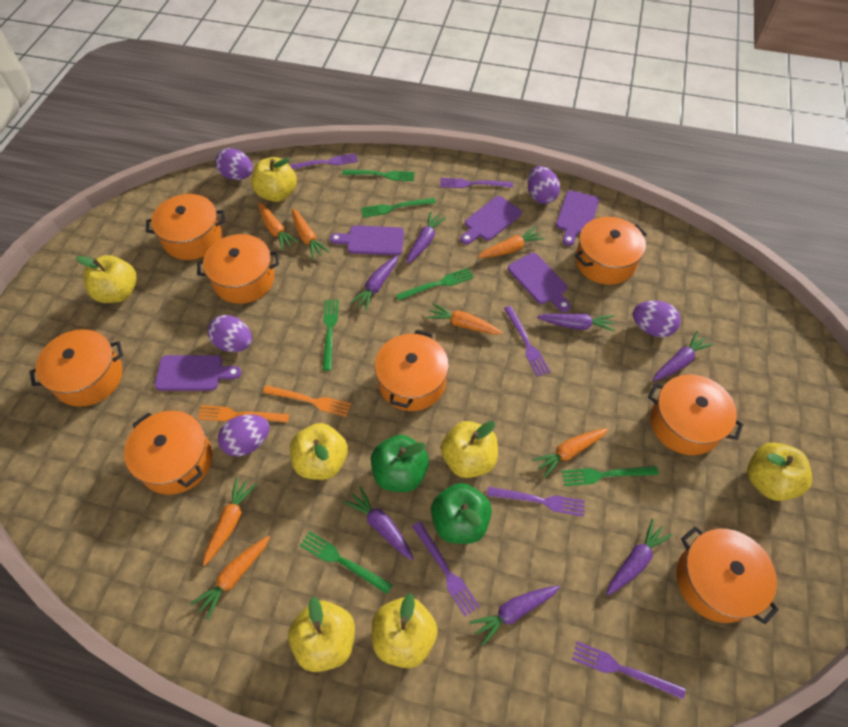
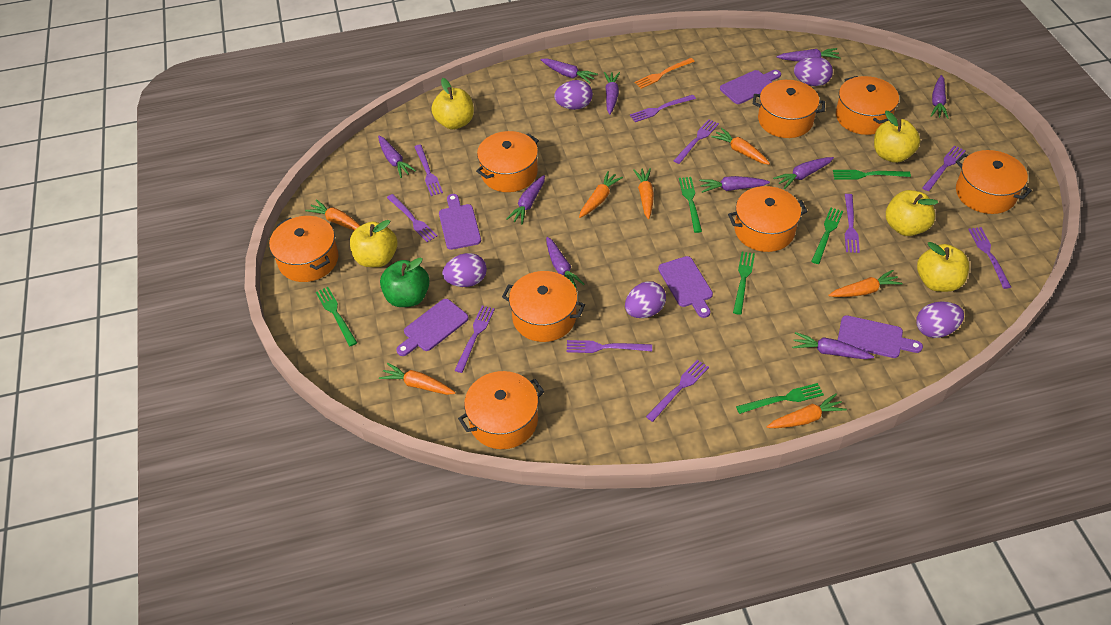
green apple: [371,435,429,492] [431,483,492,544] = 2 -> [380,257,430,307] = 1
orange fork: [197,405,289,423] [263,385,351,417] = 2 -> [635,58,695,89] = 1
purple carrot: [343,486,414,560] [350,255,398,311] [407,212,447,264] [469,585,560,646] [537,314,616,332] [606,519,672,596] [653,331,713,381] = 7 -> [378,136,416,178] [506,175,545,224] [540,58,598,83] [546,237,585,288] [604,72,620,115] [699,176,770,193] [773,157,834,189] [777,48,841,61] [792,332,874,359] [931,75,948,119] = 10
purple fork: [289,153,358,169] [412,521,480,616] [440,178,513,188] [487,487,585,517] [504,306,550,377] [572,641,685,700] = 6 -> [387,194,438,242] [414,144,443,196] [454,306,495,373] [566,340,652,353] [630,95,696,122] [646,360,709,422] [674,119,719,164] [845,194,860,253] [922,145,966,191] [968,227,1011,289] = 10
yellow apple: [76,255,137,303] [252,157,297,202] [288,597,355,672] [290,423,348,480] [372,593,438,668] [441,421,498,478] [747,442,812,501] = 7 -> [350,220,397,267] [431,78,474,130] [874,111,920,163] [886,190,938,236] [917,242,969,292] = 5

